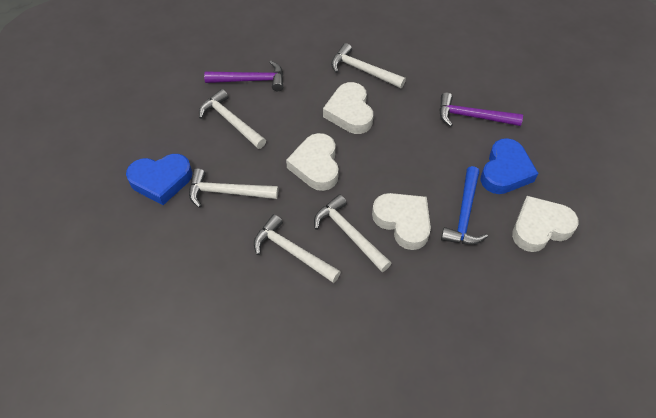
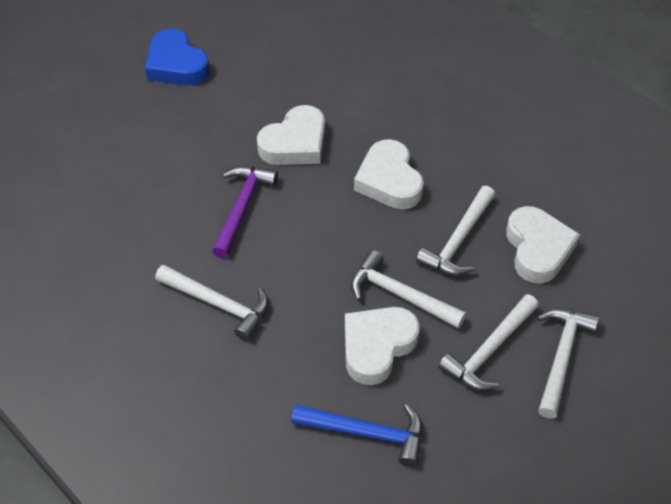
blue heart: [126,154,193,205] [480,138,539,194] = 2 -> [145,29,210,86] = 1
purple hammer: [204,61,283,91] [439,93,523,127] = 2 -> [212,166,278,259] = 1

